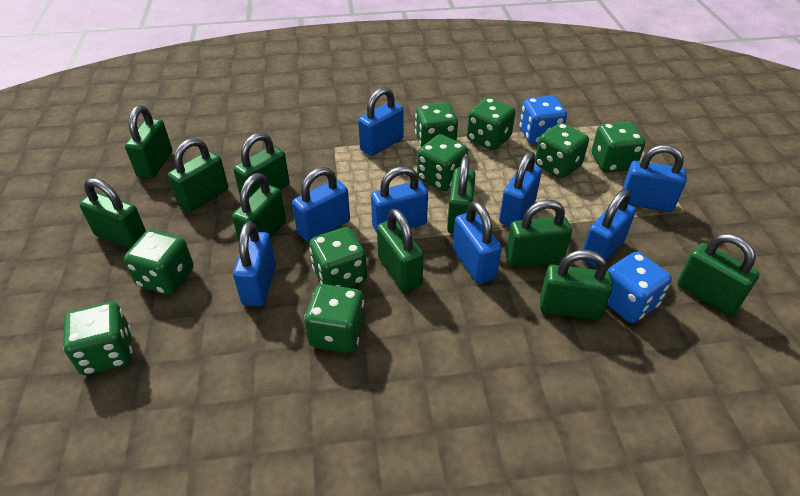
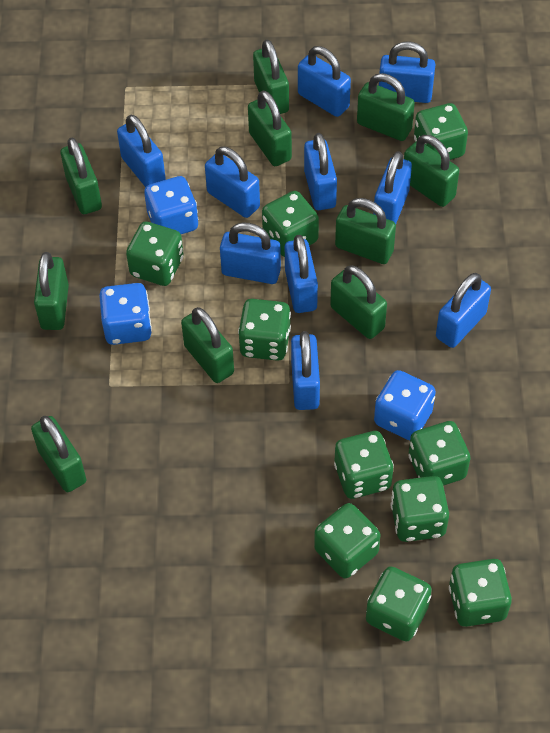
blue dice: [519,96,567,145] [607,252,672,323] = 2 -> [99,283,152,345] [144,176,199,234] [374,370,436,440] = 3
blue padlock: [233,221,276,306] [292,167,350,242] [358,87,404,156] [371,166,428,233] [453,201,502,284] [499,151,542,227] [583,189,636,268] [622,145,687,212] = 8 -> [117,115,166,187] [205,147,260,218] [220,222,281,284] [285,235,318,313] [291,331,320,410] [298,46,351,117] [304,133,337,210] [374,151,412,224] [379,41,436,103] [436,273,491,348] = 10
green dice: [63,302,133,375] [124,230,194,295] [304,284,365,353] [309,227,367,288] [415,102,458,147] [417,134,468,191] [467,98,515,150] [535,123,589,178] [592,121,645,172] = 9 -> [126,222,184,286] [238,299,291,361] [262,191,319,257] [314,503,381,578] [334,431,394,499] [366,566,432,641] [390,476,449,542] [409,421,471,486] [414,103,468,160] [449,559,512,627] = 10

